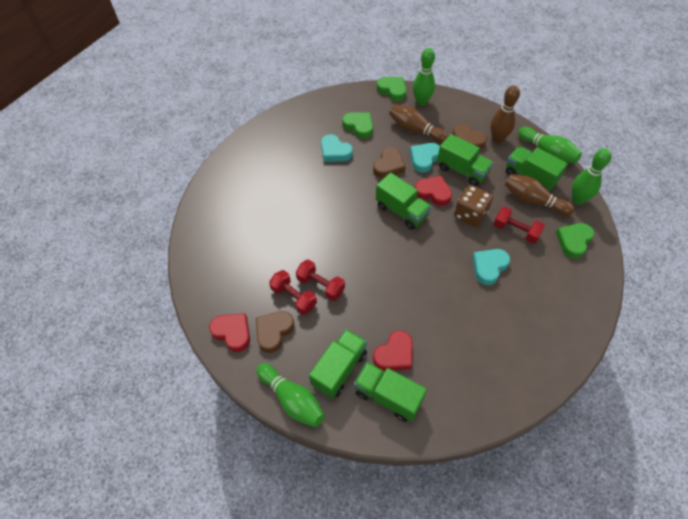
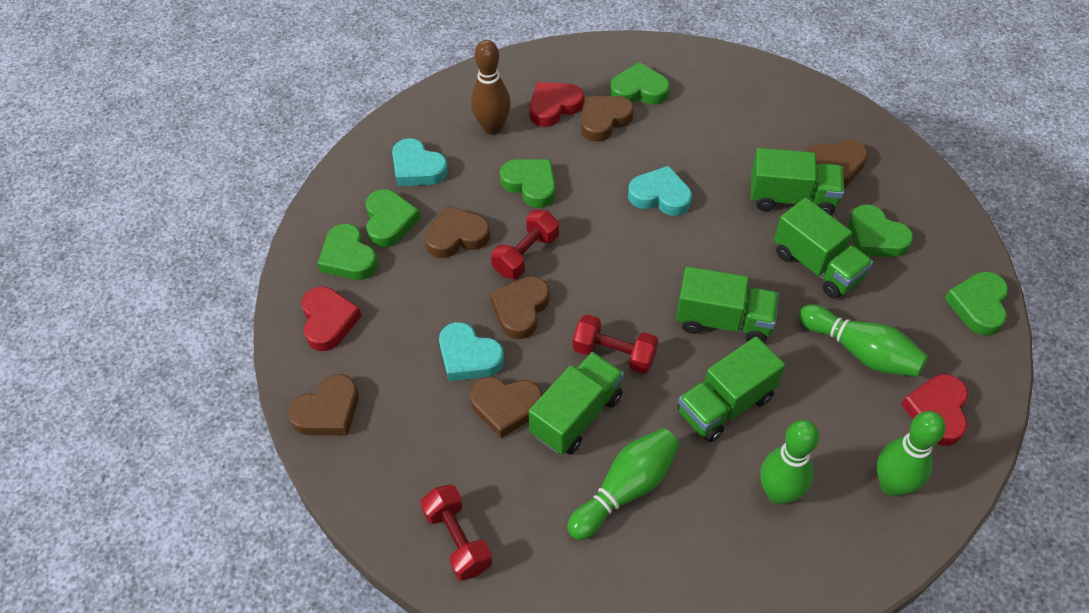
brown bowling pin: [389,105,448,143] [490,85,520,143] [505,174,574,216] = 3 -> [471,40,511,135] = 1
brown dice: [454,185,493,227] = 1 -> none = 0
brown heart: [256,311,294,353] [373,147,405,178] [452,124,487,150] = 3 -> [288,374,359,436] [425,206,490,258] [470,377,542,438] [490,276,550,339] [581,96,634,142] [806,140,868,188] = 6
green heart: [342,113,373,139] [377,77,407,101] [556,223,594,259] = 3 -> [318,224,378,280] [365,189,420,247] [500,159,555,208] [610,62,670,105] [848,204,913,257] [945,272,1008,336] = 6

